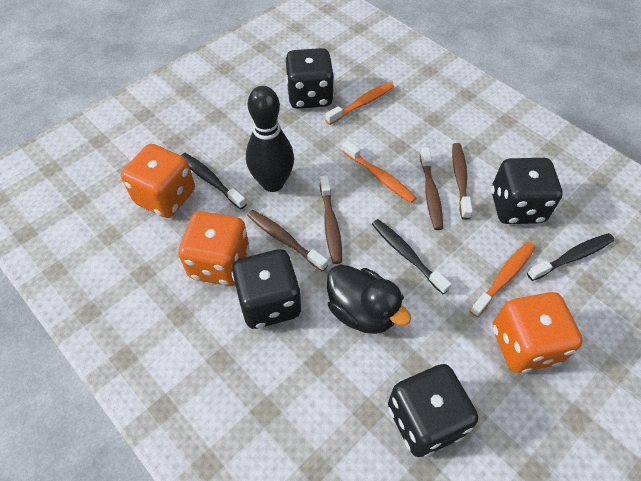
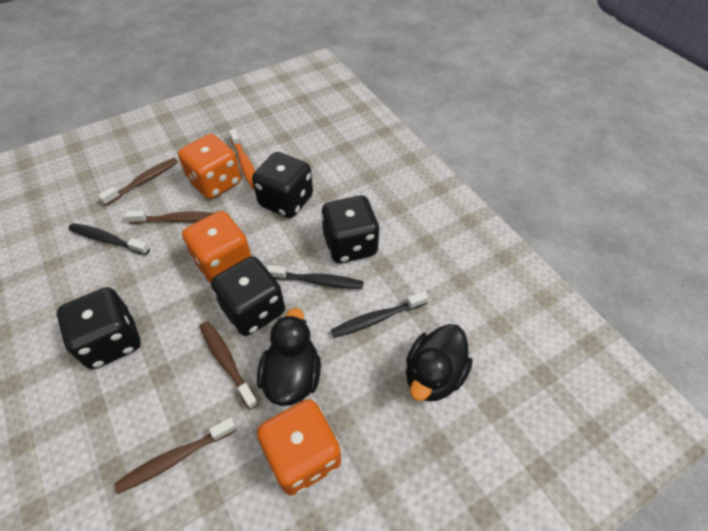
black bowling pin: [246,86,294,192] = 1 -> none = 0
black duck: [327,264,411,334] = 1 -> [257,308,321,406] [406,324,473,401] = 2
orange toothbrush: [325,82,394,125] [342,140,416,203] [470,242,535,317] = 3 -> [229,129,255,189] = 1

